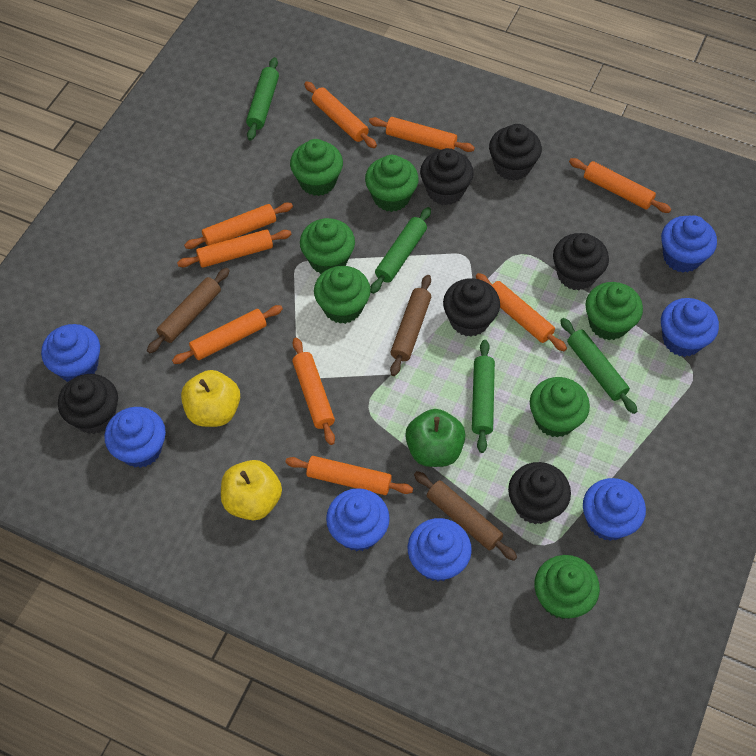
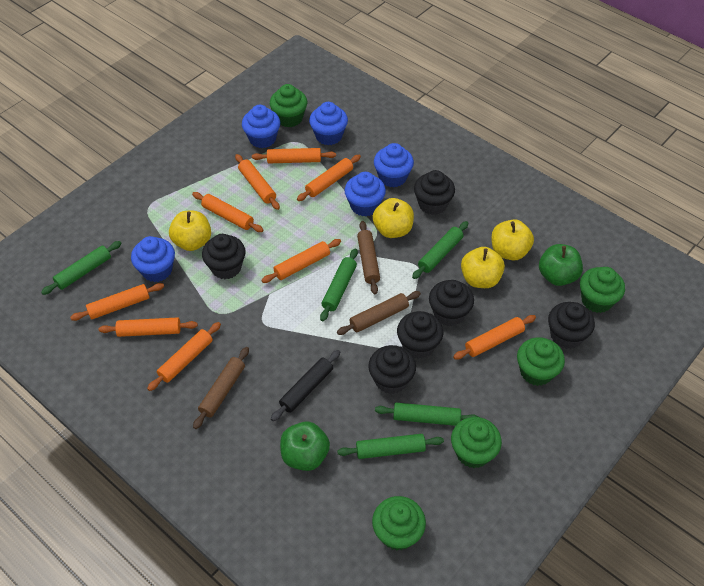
black rolling pin: none = 0 -> [271,350,340,421] = 1
blue cupcake: [41,324,100,382] [104,407,166,468] [326,488,390,551] [408,518,472,581] [583,478,646,541] [661,215,717,273] [661,298,719,357] = 7 -> [131,236,175,282] [242,105,280,148] [309,102,348,145] [344,172,386,216] [374,143,414,188] = 5
green apple: [405,409,465,467] = 1 -> [280,421,330,471] [539,244,583,286] = 2
green cupcake: [290,139,343,196] [300,218,355,274] [314,266,371,324] [365,155,419,212] [530,377,590,438] [534,555,600,619] [585,282,643,340] = 7 -> [270,84,307,127] [372,496,426,551] [451,417,502,468] [517,337,565,386] [580,267,625,313] = 5
green rolling pin: [246,57,279,141] [370,207,431,294] [472,340,495,453] [560,318,637,414] = 4 -> [41,241,122,295] [320,248,358,321] [337,434,444,459] [375,402,478,426] [412,221,468,279] = 5
yellow apple: [181,370,240,427] [221,460,282,520] = 2 -> [169,211,211,251] [373,198,414,238] [461,247,505,288] [491,219,534,261] = 4

